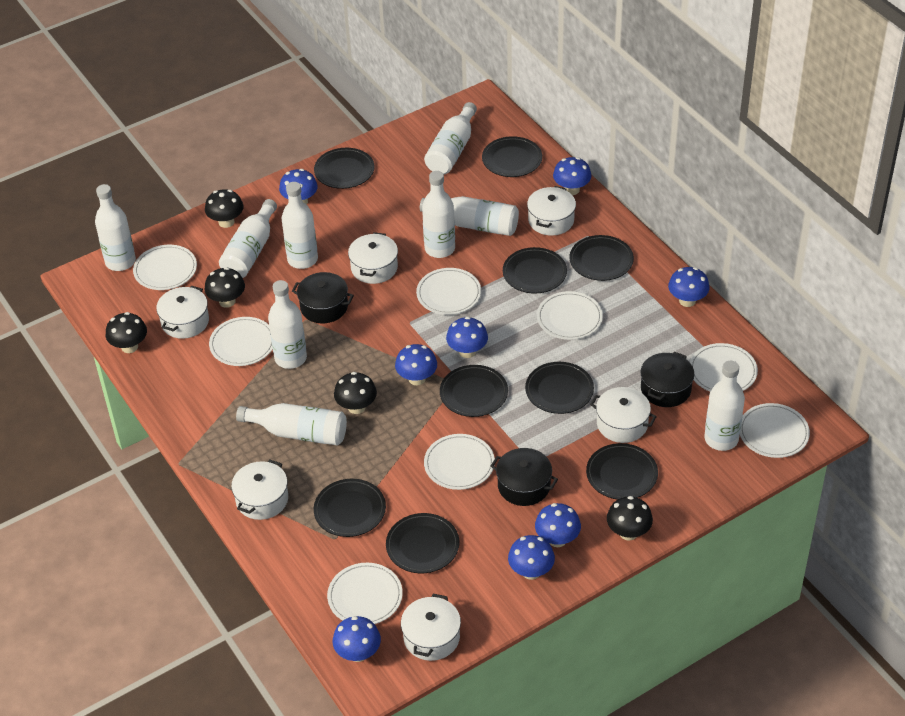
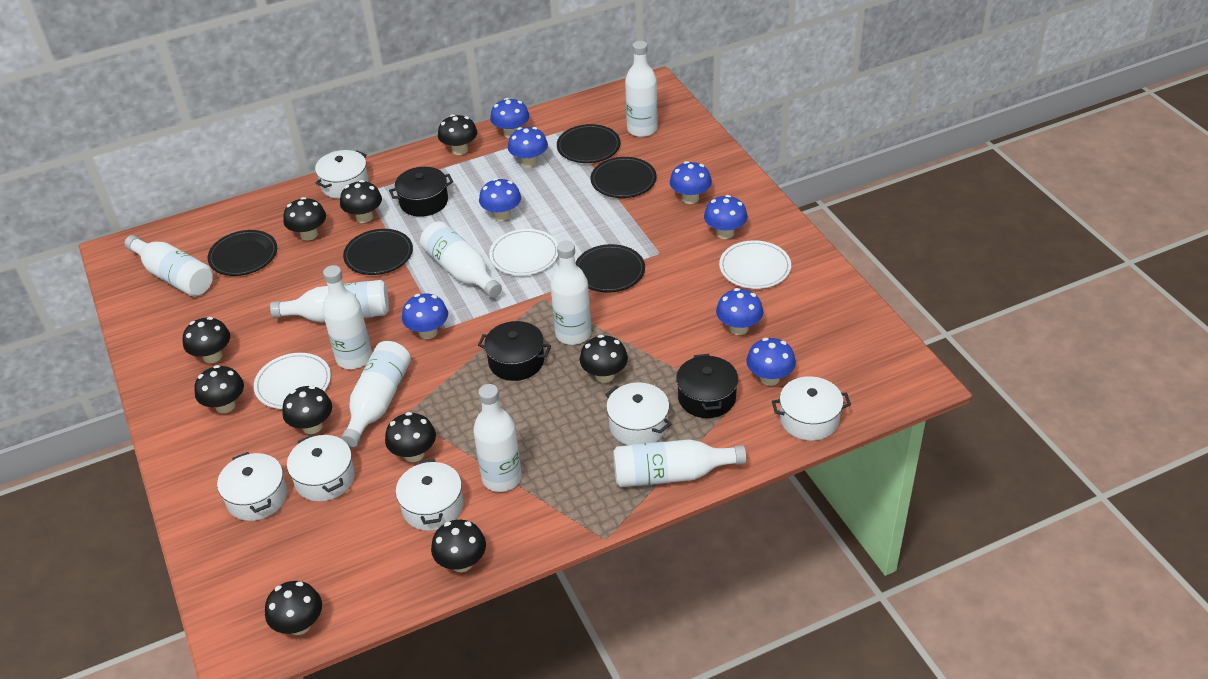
black mushroom: [106,312,147,353] [205,189,243,228] [205,267,245,308] [334,372,377,414] [607,496,653,541] = 5 -> [183,317,230,363] [194,365,244,413] [265,581,322,635] [282,386,332,434] [283,197,326,241] [340,180,382,223] [385,412,436,462] [431,520,486,572] [438,114,477,155] [579,335,628,383] = 10
black plate: [314,148,375,189] [314,479,386,537] [386,513,459,573] [440,365,508,417] [482,136,542,177] [503,247,567,294] [525,362,594,414] [569,235,634,281] [586,443,658,500] = 9 -> [207,230,277,276] [343,229,413,275] [557,124,620,163] [575,244,645,293] [590,157,656,198] = 5
white plate: [133,245,197,290] [209,317,273,366] [327,563,403,624] [416,268,481,315] [424,434,495,490] [537,291,603,340] [690,343,758,392] [740,403,810,458] = 8 -> [254,353,331,409] [489,229,558,276] [719,240,791,289] = 3

